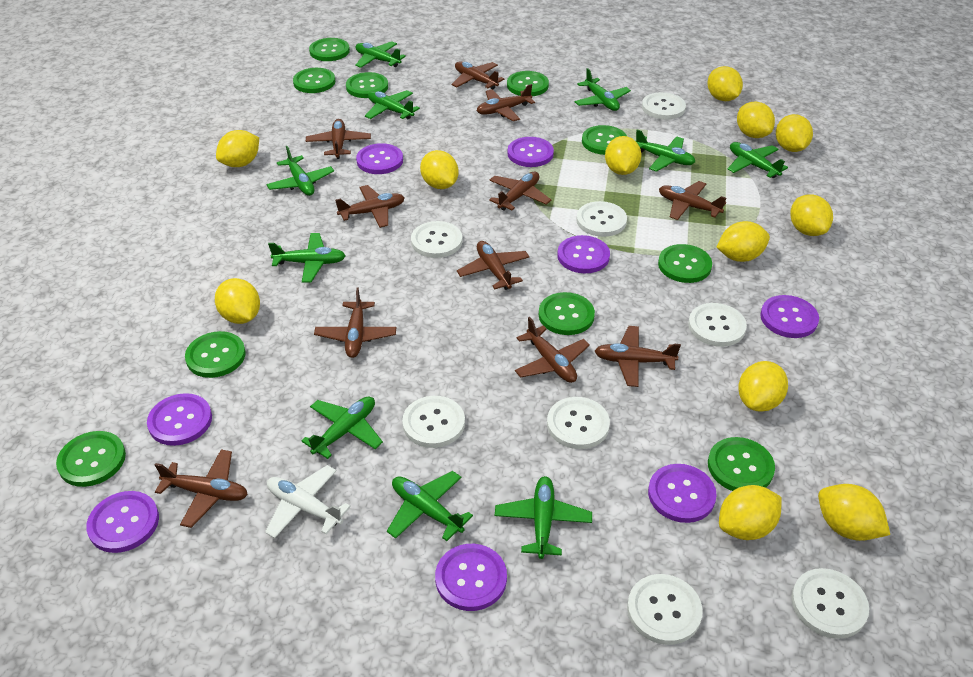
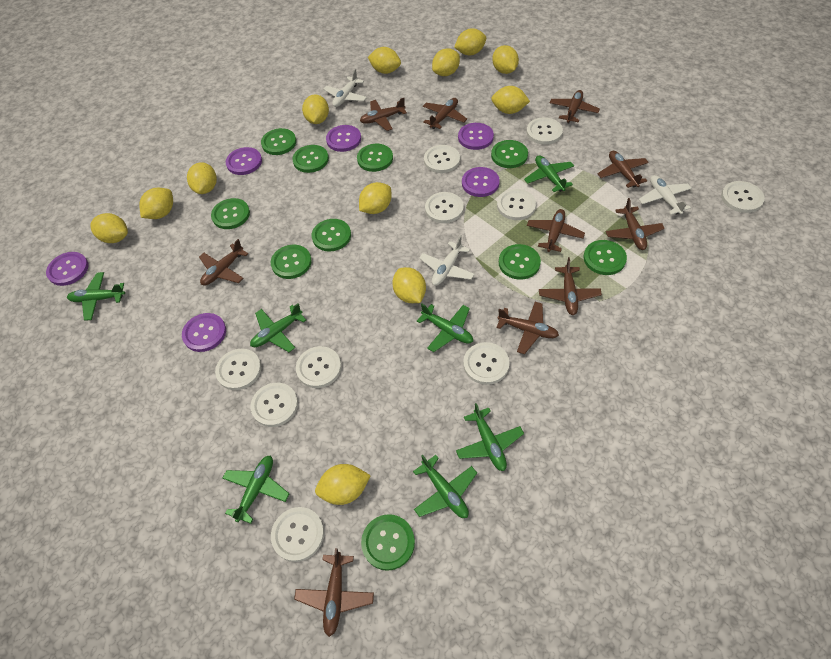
brown plane: [155,449,248,528] [306,119,371,159] [314,287,396,358] [335,185,405,228] [452,61,504,89] [457,241,530,290] [477,84,535,121] [489,172,551,211] [515,317,590,383] [595,326,681,387] [659,181,726,220] = 11 -> [199,239,248,285] [294,548,374,637] [360,98,407,131] [423,98,467,129] [496,302,559,354] [527,209,585,252] [539,257,602,315] [550,90,600,123] [598,151,649,188] [606,198,665,250] = 10
green plane: [266,146,334,196] [268,233,346,282] [301,397,383,459] [355,41,406,68] [365,90,420,119] [387,471,473,541] [495,476,592,559] [575,68,631,111] [636,129,695,172] [728,142,788,178] = 10 -> [67,272,125,321] [222,455,289,524] [250,303,306,352] [413,455,477,518] [417,304,473,352] [456,403,524,471] [524,155,574,192] = 7
purple button: [86,491,159,553] [147,393,212,446] [356,143,403,174] [435,544,507,611] [508,137,554,167] [557,235,610,273] [648,464,717,523] [760,295,819,338] = 8 -> [46,252,89,286] [182,313,226,352] [226,147,262,175] [326,125,361,152] [458,123,494,150] [462,167,500,197] = 6
white button: [402,396,465,448] [411,221,462,258] [547,397,610,449] [576,201,627,237] [627,574,703,645] [642,92,686,120] [688,303,747,347] [791,568,869,639] = 8 -> [215,349,261,390] [250,383,298,427] [271,507,324,562] [296,346,341,388] [424,145,460,173] [425,192,464,223] [463,342,510,385] [497,189,536,220] [527,117,563,145] [721,181,765,213] = 10
white plane: [265,465,351,538] = 1 -> [323,69,367,107] [419,235,475,286] [639,175,692,215] = 3

